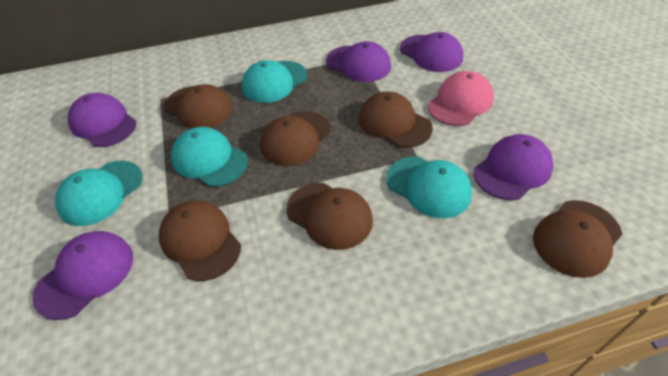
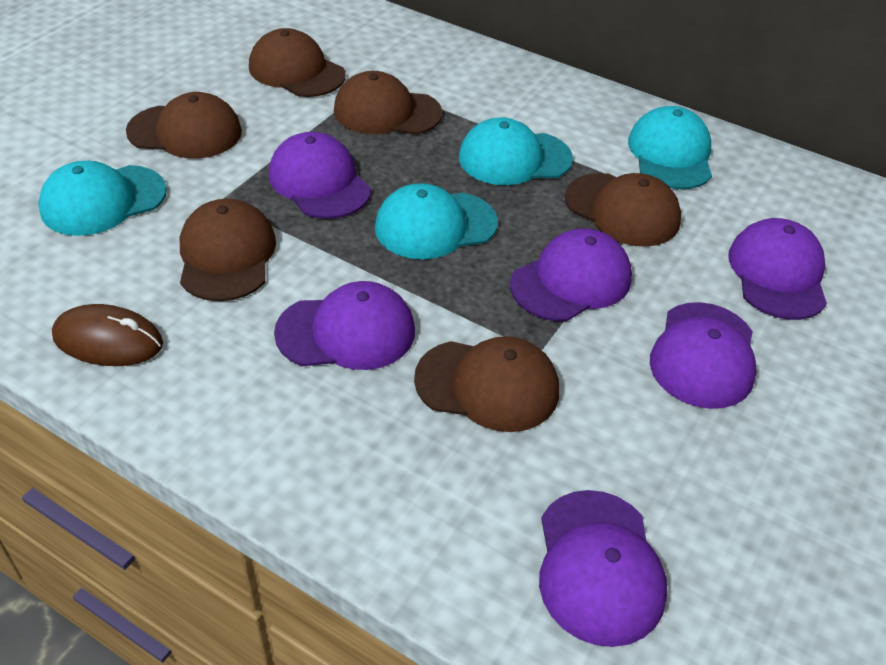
brown mouse: none = 0 -> [52,304,163,366] = 1
pink cap: [428,71,494,126] = 1 -> none = 0
purple cap: [32,231,133,320] [68,93,137,147] [326,41,391,82] [400,32,463,72] [474,134,554,200] = 5 -> [269,132,371,219] [274,281,415,370] [510,228,632,321] [539,490,667,647] [650,302,757,409] [728,218,827,320] = 6

